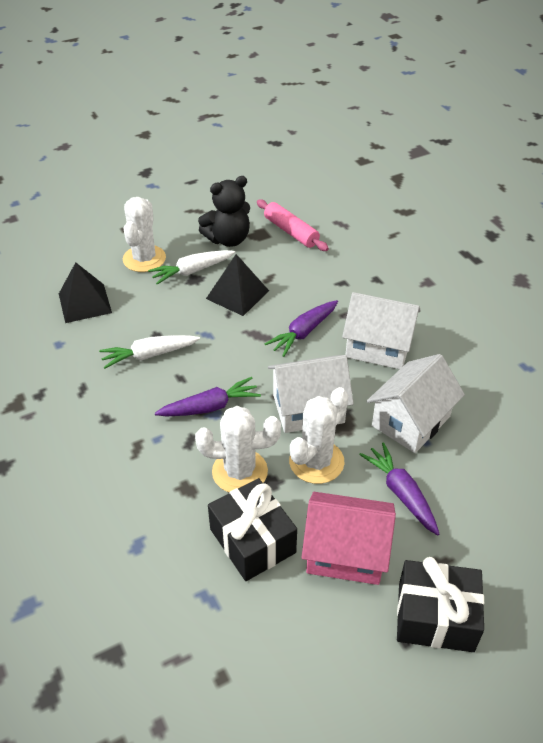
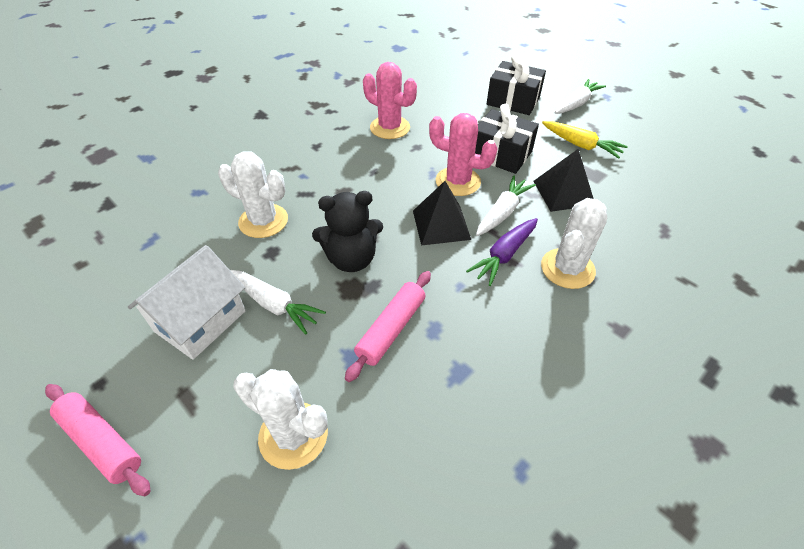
pink cactus: none = 0 -> [363,62,417,139] [429,113,498,196] = 2
pink house: [301,492,396,585] = 1 -> none = 0
pink rolling pin: [257,199,329,251] = 1 -> [45,384,151,496] [345,271,431,382] = 2
purple carrot: [155,377,261,416] [265,300,338,357] [359,443,439,535] = 3 -> [466,218,538,286] = 1
white carrot: [99,335,200,369] [148,250,235,285] = 2 -> [230,270,326,335] [476,176,536,236] [555,79,606,114] = 3
white house: [268,355,354,433] [342,292,421,369] [367,354,465,453] = 3 -> [128,245,246,360] = 1
yellow carrot: none = 0 -> [542,121,628,159] = 1

